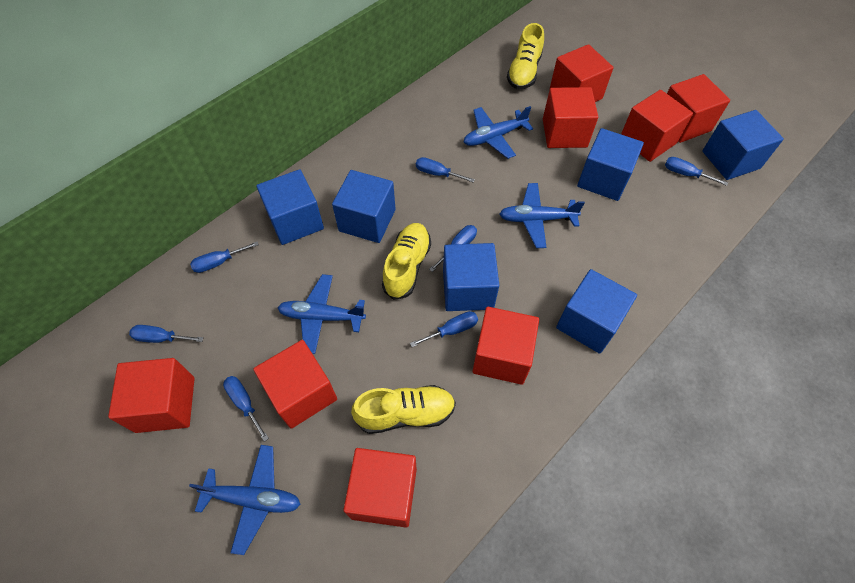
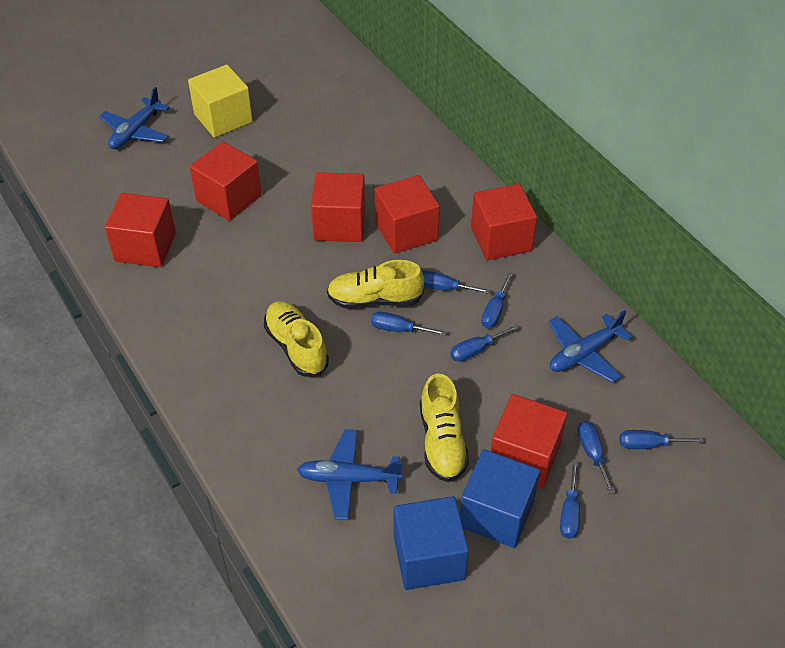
blue cube: [256,169,324,245] [332,170,396,243] [443,243,499,311] [556,269,637,354] [577,128,644,201] [702,110,784,180] = 6 -> [394,496,469,590] [460,449,540,548] = 2
blue plane: [189,445,301,555] [278,274,366,354] [464,106,533,159] [500,183,585,248] = 4 -> [99,87,170,149] [297,429,403,520] [548,310,632,383] = 3
red cube: [108,358,195,433] [253,340,337,429] [343,448,417,528] [472,307,539,385] [543,87,598,148] [550,44,614,102] [621,90,693,162] [667,74,730,143] = 8 -> [105,193,176,267] [190,141,262,221] [311,172,365,242] [375,175,440,254] [471,184,537,260] [491,394,567,488] = 6
yellow cube: none = 0 -> [188,65,253,138] = 1

